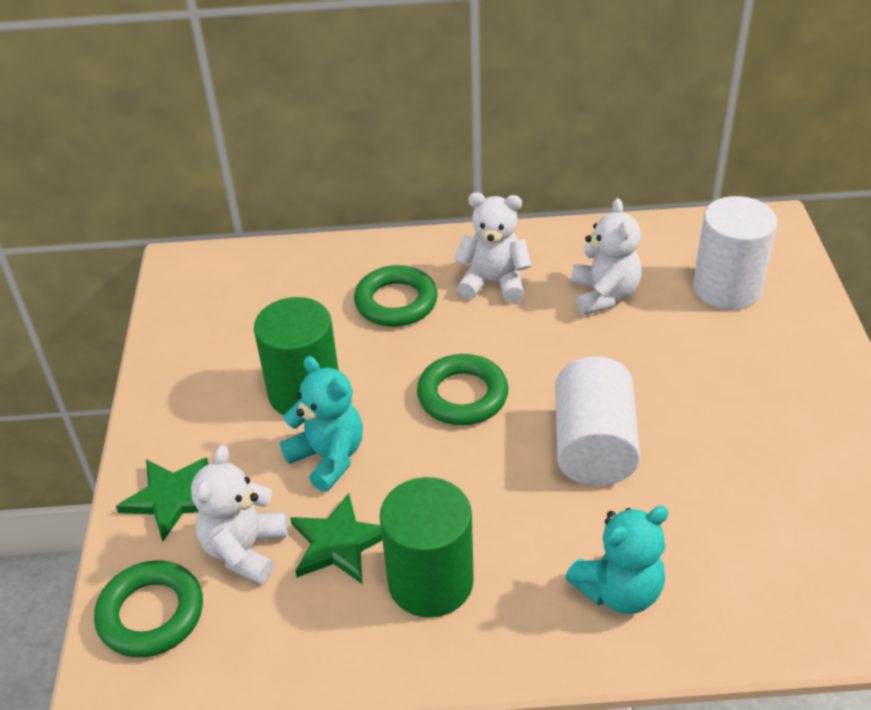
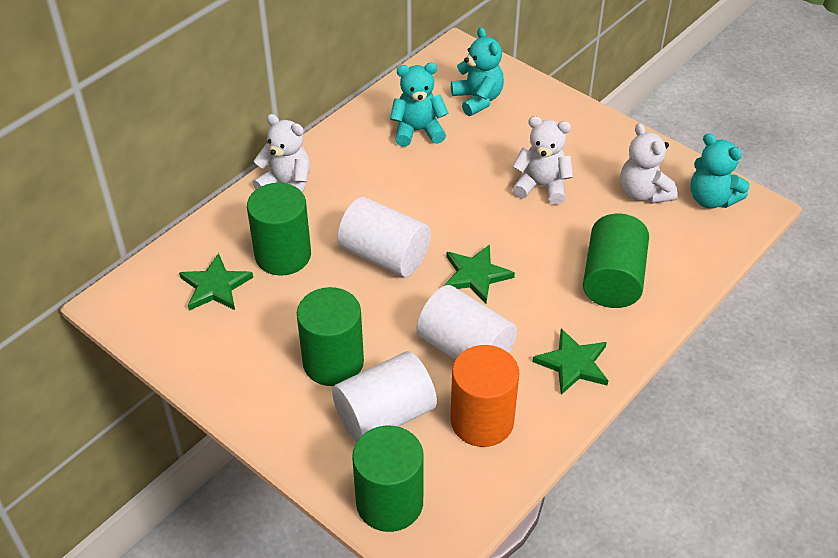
green cylinder: [254,297,339,415] [380,477,474,618] = 2 -> [247,183,311,276] [297,287,364,386] [352,425,424,532] [583,214,649,308] = 4
green ring: [94,560,203,657] [354,265,438,327] [417,354,509,425] = 3 -> none = 0
green star: [116,457,209,541] [290,493,382,584] = 2 -> [179,253,253,311] [444,244,515,303] [532,328,608,395] = 3
orange cylinder: none = 0 -> [450,345,520,447] = 1
turquoise teddy bear: [280,356,363,492] [565,506,669,614] = 2 -> [390,63,448,147] [451,27,504,116] [690,133,750,209] = 3
white cylinder: [555,356,640,486] [693,196,777,310] = 2 -> [332,351,437,443] [337,197,431,277] [417,285,517,360] = 3

